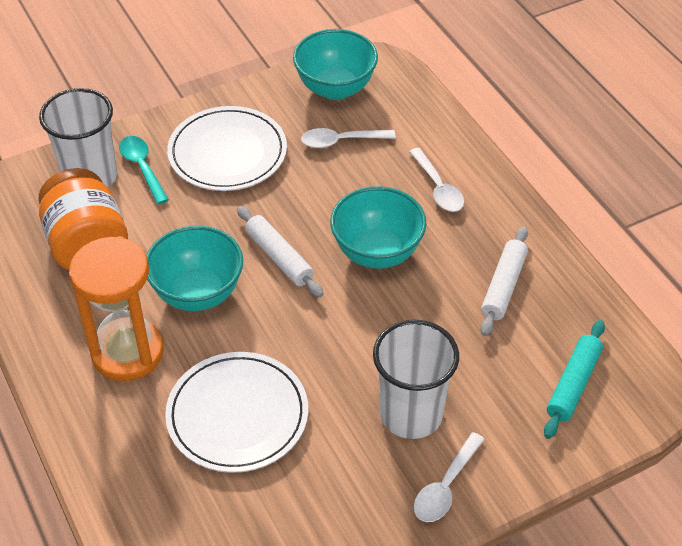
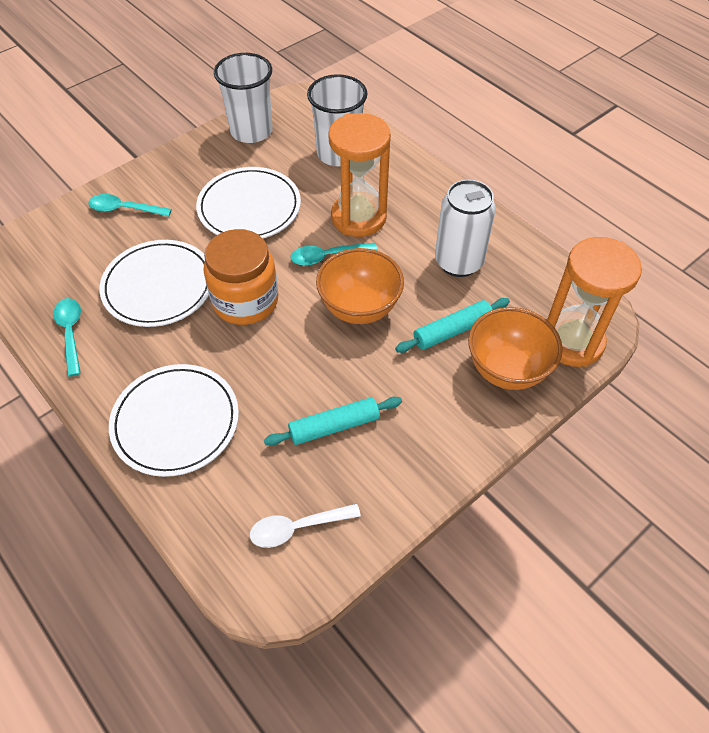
orange bowl: none = 0 -> [316,248,404,324] [468,307,563,390] = 2
orange hourglass: [69,236,164,381] = 1 -> [328,113,391,237] [547,237,642,367] = 2
turquoise bowl: [146,226,243,311] [293,29,378,100] [330,186,427,269] = 3 -> none = 0
turquoise rolling pin: [544,320,605,439] = 1 -> [264,396,402,446] [395,298,510,353] = 2
turquoise spoon: [119,136,169,204] = 1 -> [53,298,81,377] [88,194,172,217] [290,243,377,266] = 3
white can: none = 0 -> [435,179,496,277] = 1
white plate: [165,352,308,473] [167,106,287,191] = 2 -> [99,240,209,327] [109,364,239,477] [196,167,301,239] = 3
white rolling pin: [237,206,324,297] [480,226,528,336] = 2 -> none = 0
white spoon: [301,128,396,148] [409,148,464,212] [414,432,485,522] = 3 -> [250,504,361,548] = 1

